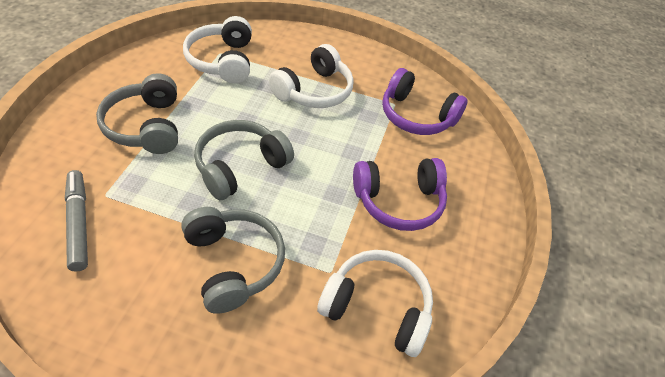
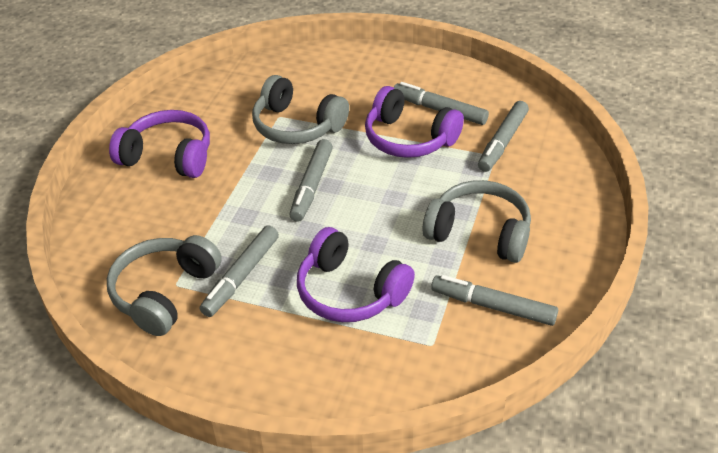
grey marker: [65,170,88,271] = 1 -> [200,225,279,317] [289,139,333,222] [394,82,489,125] [431,275,558,326] [478,101,529,172] = 5
purple headphones: [353,158,447,231] [382,68,468,135] = 2 -> [109,110,210,178] [297,227,415,322] [365,86,464,158] = 3
white headphones: [183,16,252,84] [269,44,353,108] [317,250,433,357] = 3 -> none = 0

